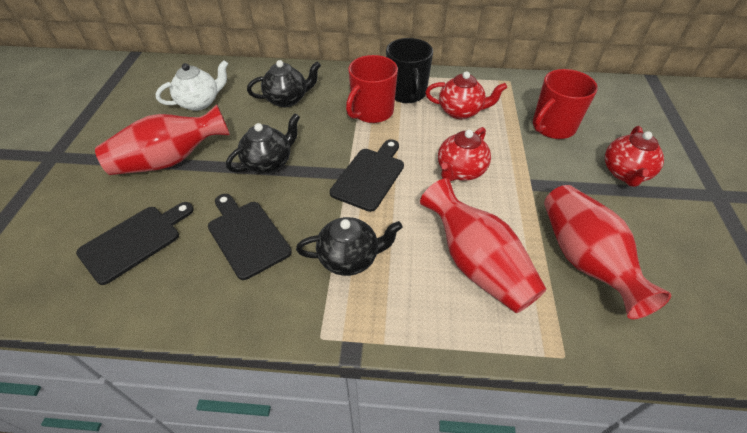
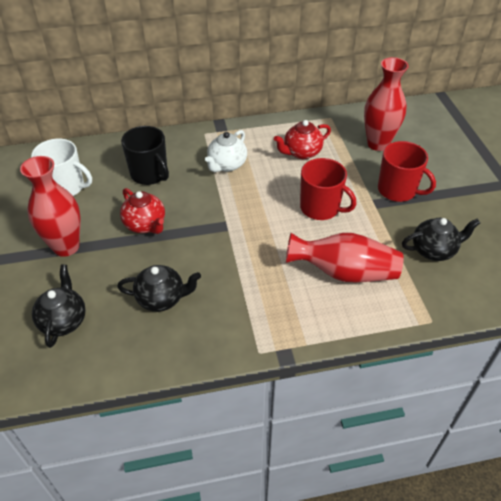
black cutting board: [76,202,194,285] [208,194,292,280] [330,139,404,212] = 3 -> none = 0
red teapot: [425,71,507,119] [438,127,491,181] [605,126,664,187] = 3 -> [120,188,165,234] [274,120,331,159] = 2
white mug: none = 0 -> [31,139,92,196] = 1

